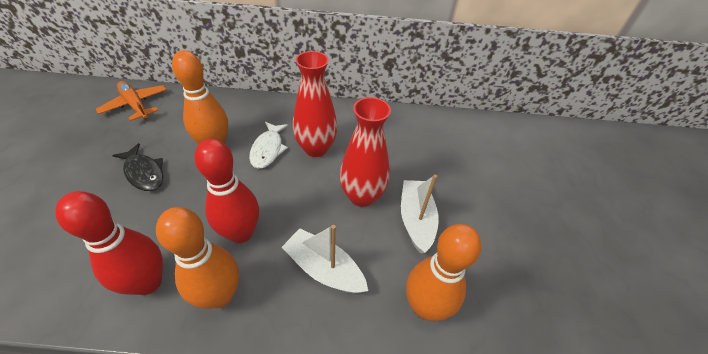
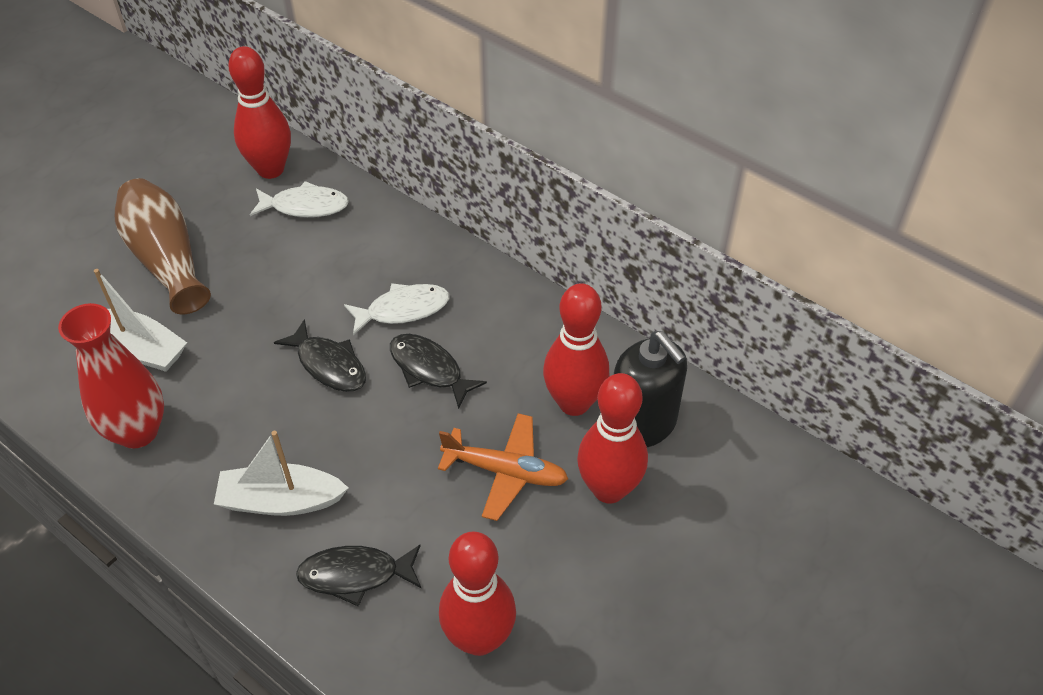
black fish: [112,143,164,191] = 1 -> [274,319,366,392] [296,545,421,606] [390,334,487,409] = 3
black soap dispenser: none = 0 -> [614,331,687,447] = 1
brown vase: none = 0 -> [115,178,211,315] = 1
orange bowling pin: [156,207,239,309] [172,50,228,144] [406,224,481,321] = 3 -> none = 0
red bowling pin: [55,191,163,295] [194,139,259,243] = 2 -> [228,46,291,179] [439,531,516,656] [543,283,609,416] [577,373,648,504] = 4
red vase: [293,51,337,157] [340,97,391,207] = 2 -> [58,303,164,449] = 1
white fish: [249,122,288,169] = 1 -> [250,181,349,217] [344,283,449,335] = 2

